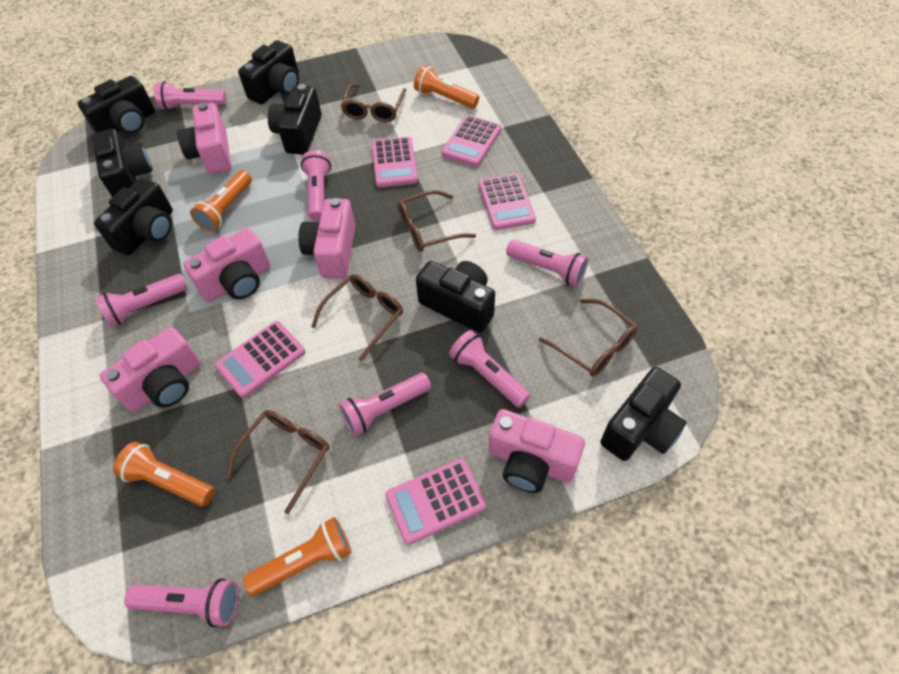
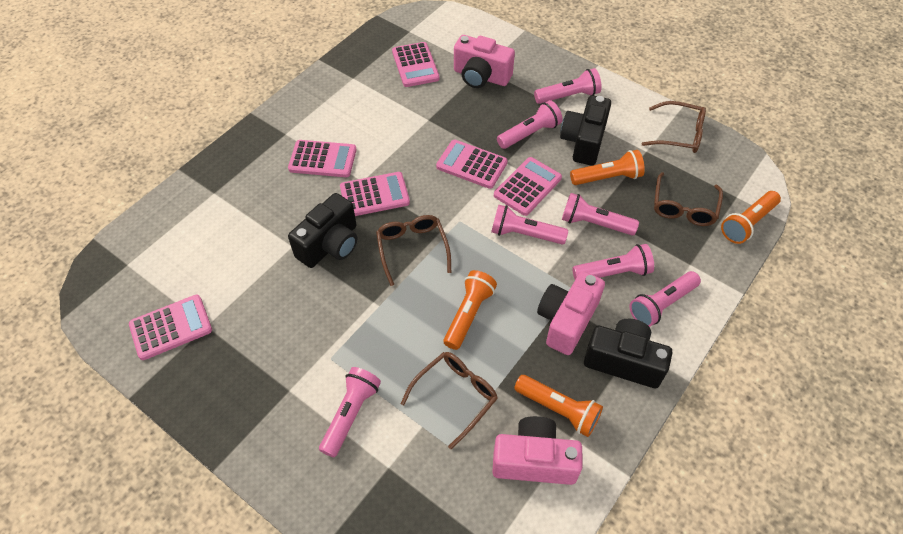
black camera: [78,76,155,134] [92,129,152,197] [94,178,173,255] [238,40,299,104] [268,84,322,155] [416,261,495,333] [600,367,686,461] = 7 -> [288,193,357,268] [560,95,611,166] [584,319,672,388] = 3
brown glasses: [226,410,330,514] [311,274,403,362] [341,84,406,122] [398,190,476,252] [539,299,638,377] = 5 -> [376,215,451,286] [401,352,498,449] [642,101,706,153] [654,172,723,226] = 4
pink calculator: [215,321,305,398] [372,137,418,188] [385,458,486,545] [441,115,502,167] [479,173,536,230] = 5 -> [129,295,212,360] [288,140,356,177] [340,172,410,216] [392,42,440,87] [436,140,508,189] [494,157,562,216] = 6
pink camera: [100,327,201,412] [177,103,231,174] [183,228,270,302] [298,198,356,279] [488,409,585,493] = 5 -> [454,35,515,88] [492,416,583,485] [537,271,605,355] = 3

